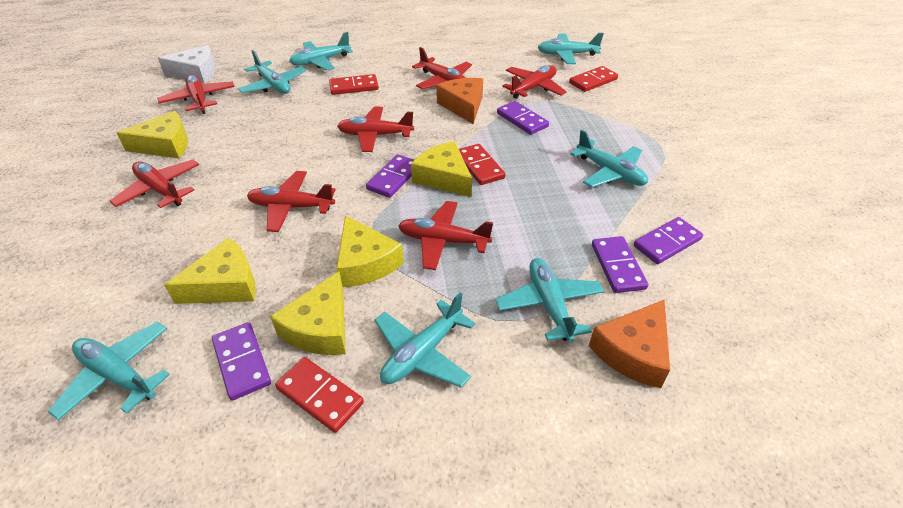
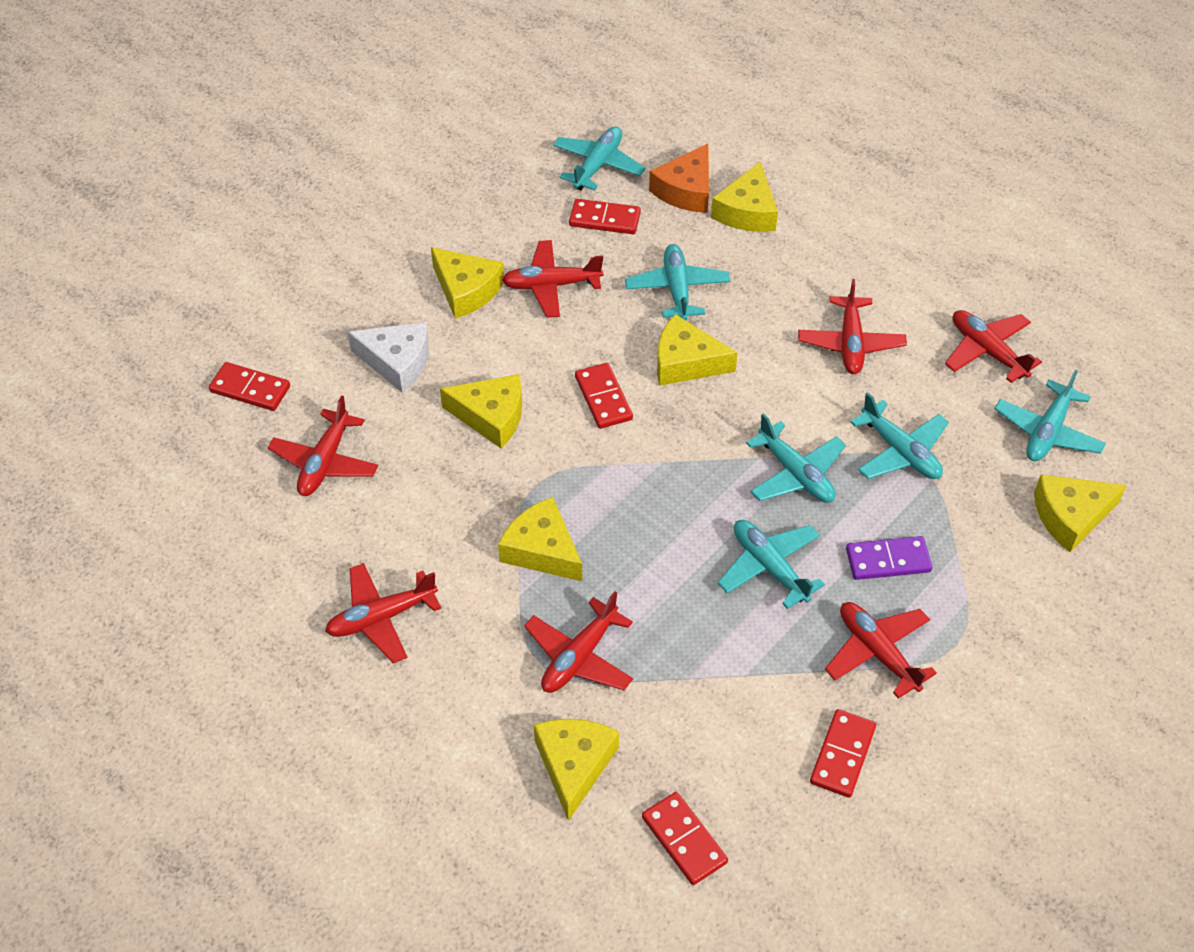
orange cheese: [436,78,483,124] [589,299,670,388] = 2 -> [649,144,709,213] = 1
purple domino: [212,322,271,400] [366,154,414,198] [497,101,549,135] [592,236,648,293] [634,217,703,264] = 5 -> [846,536,932,580] = 1
red domino: [275,357,364,433] [329,74,379,95] [459,144,505,185] [569,66,618,92] = 4 -> [209,362,290,411] [569,199,641,234] [575,363,633,429] [642,792,728,885] [810,709,876,798] = 5
turquoise plane: [48,322,170,420] [238,50,306,94] [289,32,353,70] [374,293,476,387] [496,258,604,342] [538,33,604,64] [570,130,648,188] = 7 -> [553,126,645,190] [625,244,730,320] [718,520,825,609] [746,413,846,503] [850,392,949,479] [995,369,1106,461] = 6
yellow cheese: [117,111,188,158] [164,238,256,304] [270,271,346,355] [336,215,404,287] [411,141,472,197] = 5 -> [431,247,504,319] [440,374,522,448] [498,497,582,581] [534,719,619,821] [657,314,738,386] [711,162,778,232] [1034,474,1127,552] = 7

